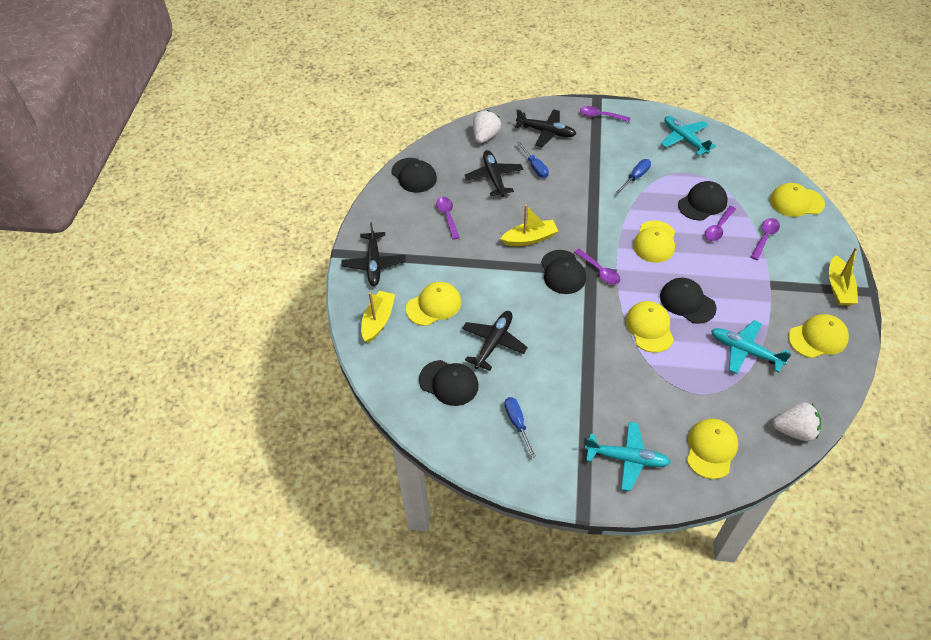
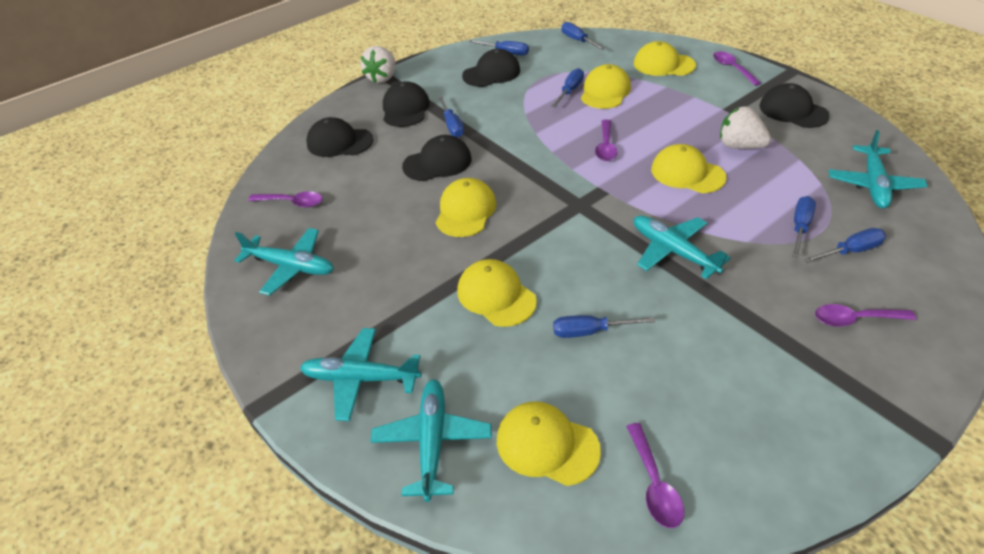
black plane: [341,222,406,286] [462,311,528,371] [464,150,523,197] [515,109,576,147] = 4 -> none = 0
blue screwdriver: [504,397,536,458] [517,142,549,178] [616,159,651,194] = 3 -> [438,96,464,137] [469,40,529,56] [551,68,584,108] [553,315,655,338] [561,22,606,50] [792,196,816,258] [803,228,886,263] = 7
turquoise plane: [585,422,671,491] [661,116,716,156] [711,320,791,374] = 3 -> [234,228,334,296] [300,328,422,421] [370,379,492,502] [633,216,731,279] [829,130,927,208] = 5
yellow boat: [361,291,395,343] [500,205,558,246] [829,247,858,305] = 3 -> none = 0

